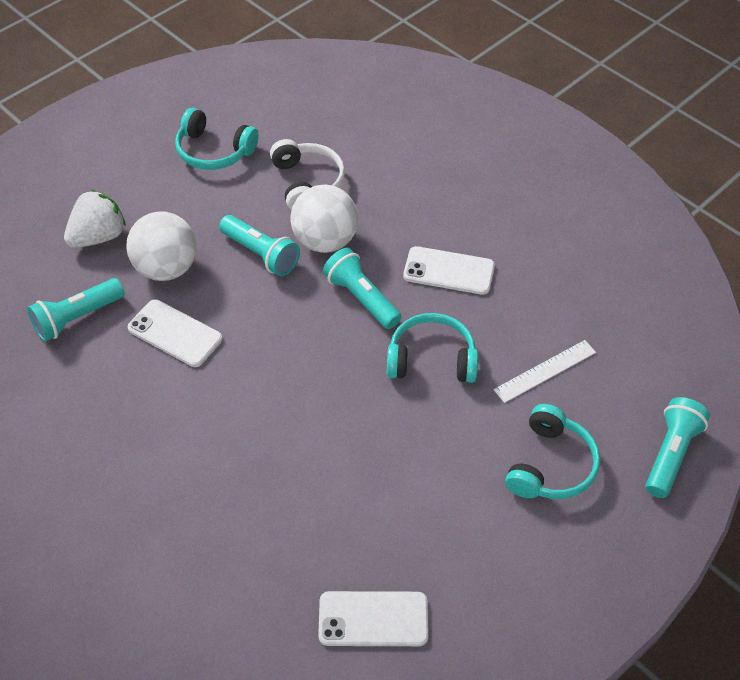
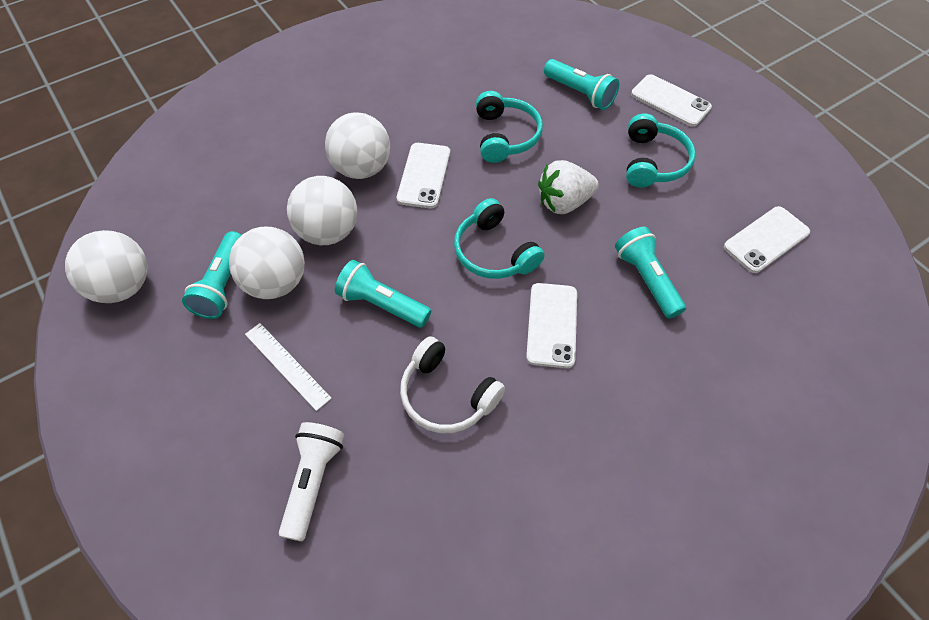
white ball: [126,211,197,281] [290,184,358,253] = 2 -> [65,230,147,303] [229,227,305,299] [287,176,357,245] [325,112,390,179] = 4
white flashlight: none = 0 -> [279,422,344,541] = 1
white phone: [128,299,222,367] [318,591,428,646] [403,246,495,295] = 3 -> [397,143,450,209] [526,283,577,368] [631,74,712,127] [724,206,810,273] = 4

